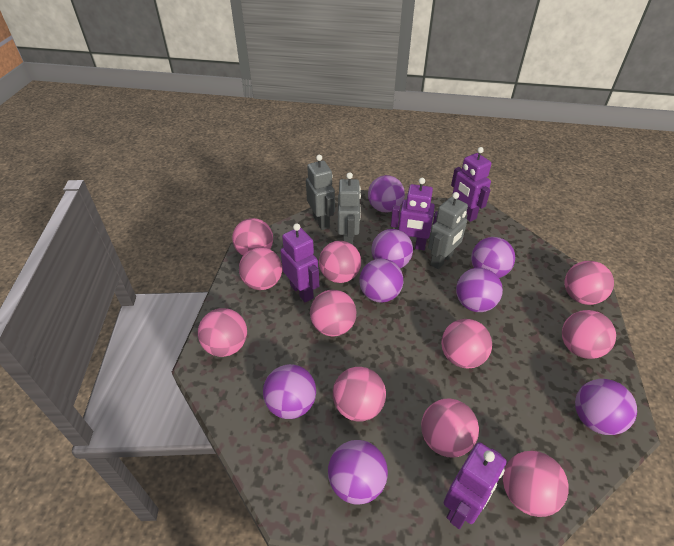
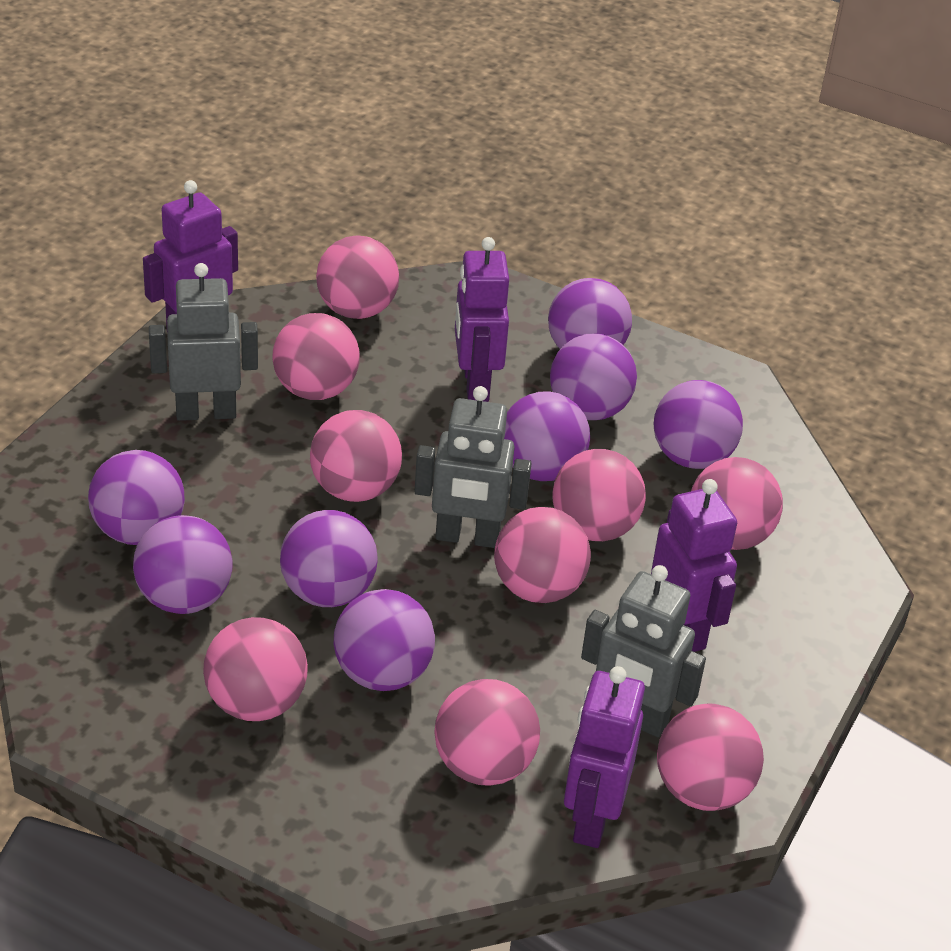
pink ball: [198,308,247,357] [232,218,273,256] [239,247,282,290] [310,290,356,337] [319,241,361,283] [333,367,386,422] [421,399,479,457] [441,319,492,369] [503,451,569,517] [562,310,616,359] [565,261,614,305] = 11 -> [203,617,308,721] [272,313,360,400] [310,410,402,502] [316,236,399,319] [434,679,540,786] [494,507,591,603] [552,449,646,541] [657,704,764,811] [691,457,783,550] = 9

